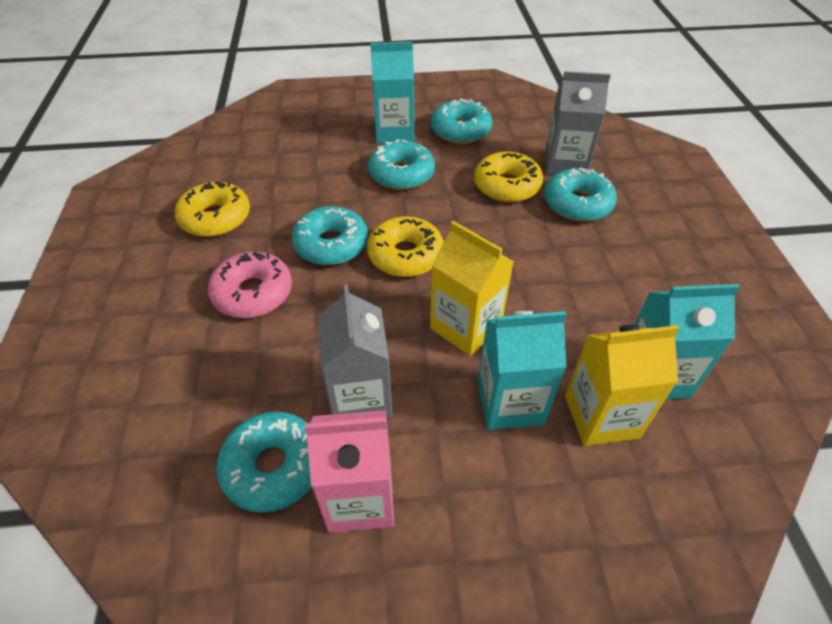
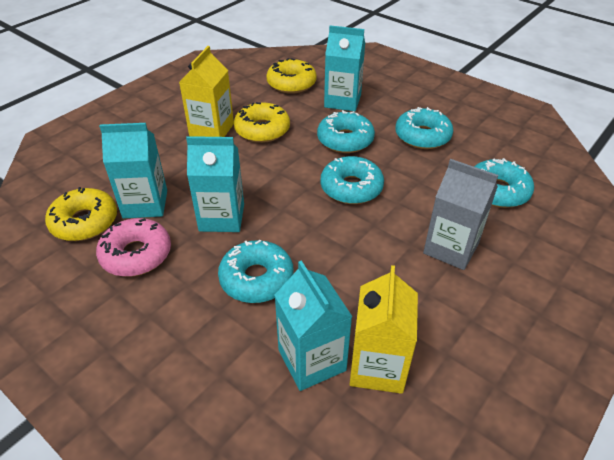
grey carton: [318,285,393,419] [545,71,611,175] = 2 -> [423,159,498,270] = 1
pink carton: [305,410,394,533] = 1 -> none = 0
turquoise carton: [370,42,414,143] [478,311,567,430] [634,284,740,399] = 3 -> [99,123,167,218] [186,136,244,232] [275,260,352,391] [324,25,365,112] = 4

